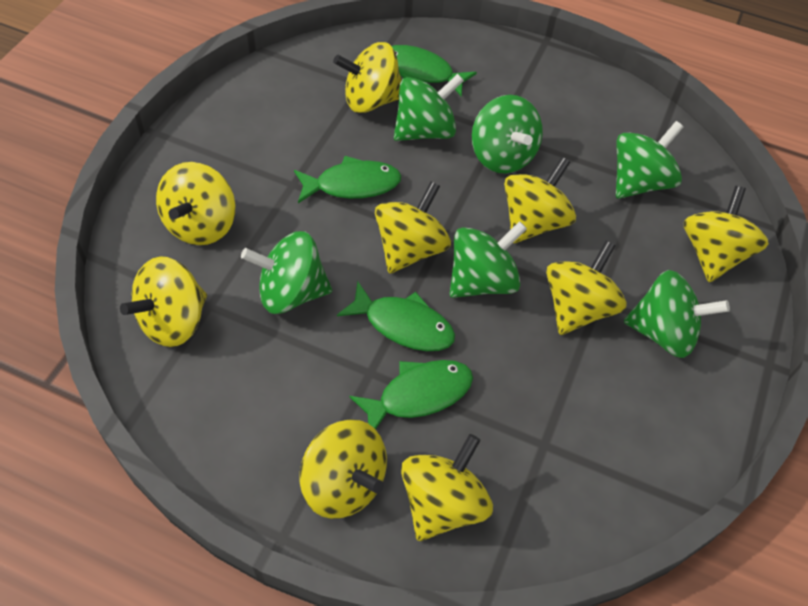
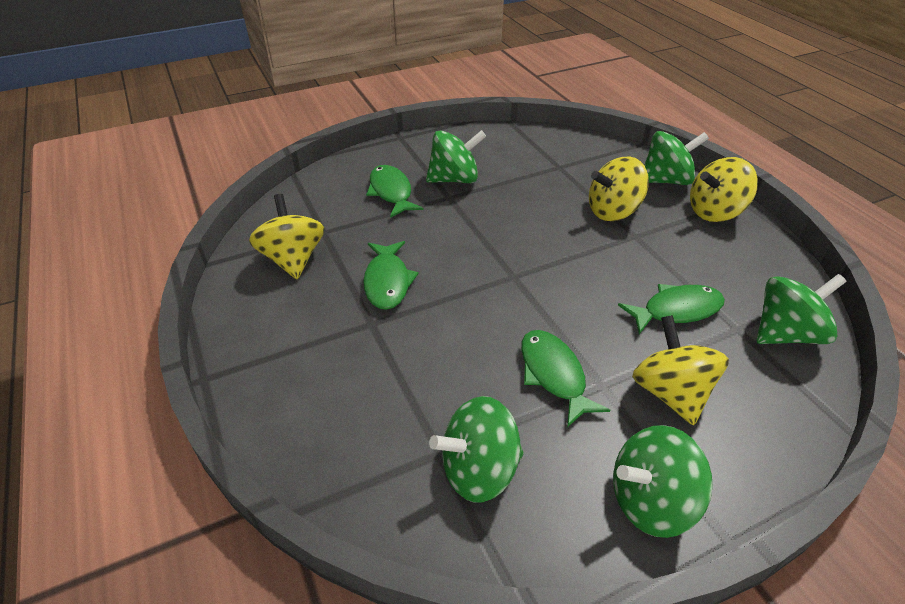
green spinning top: [241,231,332,314] [394,74,464,141] [450,221,527,298] [472,95,543,174] [616,121,683,199] [624,270,730,358] = 6 -> [426,130,486,183] [429,396,524,503] [613,425,713,538] [644,131,709,185] [756,274,847,344] = 5
yellow spinning top: [120,256,207,347] [156,162,236,245] [300,419,387,519] [333,42,402,113] [375,182,451,274] [401,434,493,541] [504,157,576,243] [546,241,626,335] [684,186,769,282] = 9 -> [249,194,324,279] [589,157,649,221] [632,315,729,425] [690,157,758,222] = 4

